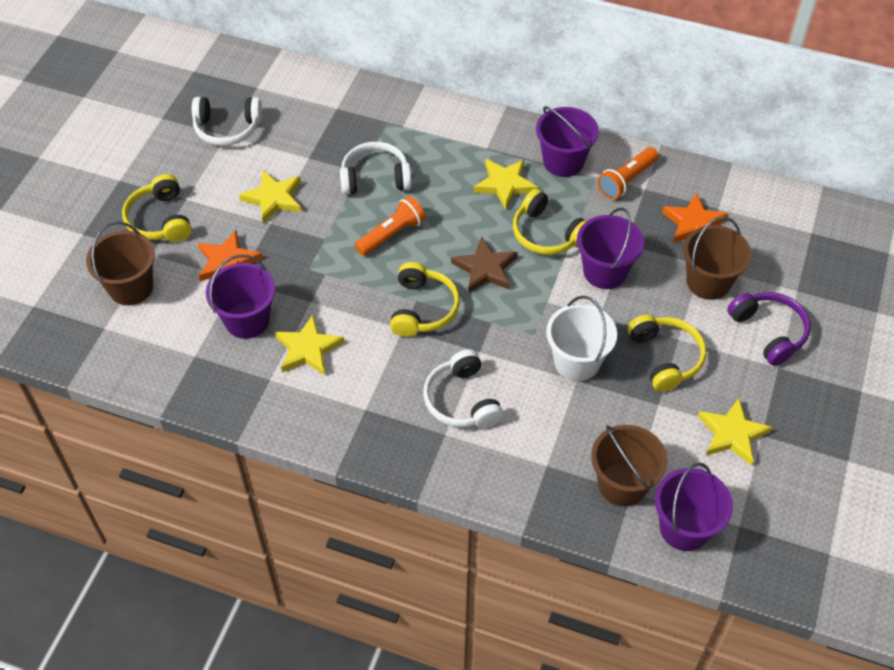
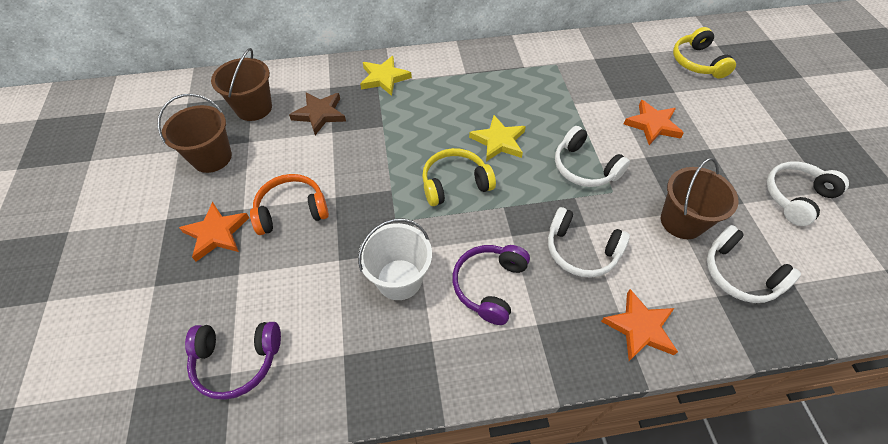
orange flashlight: [355,196,426,256] [598,147,659,199] = 2 -> none = 0
orange headphones: none = 0 -> [250,174,329,235] = 1
orange star: [198,231,263,281] [662,193,728,243] = 2 -> [179,202,249,262] [601,289,678,361] [624,100,684,145] = 3
purple bucket: [206,254,275,339] [536,106,599,177] [577,208,644,289] [655,462,733,551] = 4 -> none = 0
purple headphones: [727,292,810,366] = 1 -> [185,322,281,400] [452,245,530,325] = 2
white headphones: [192,97,262,146] [340,142,412,195] [423,349,503,428] = 3 -> [548,207,630,278] [555,126,630,187] [707,225,801,303] [767,161,849,226] = 4
yellow headphones: [122,174,192,242] [390,262,460,337] [513,189,586,255] [628,315,706,392] = 4 -> [422,148,496,206] [673,27,736,79] = 2
yellow star: [239,170,301,223] [275,315,344,375] [474,159,538,210] [698,398,772,465] = 4 -> [360,56,412,96] [469,115,526,162] = 2

